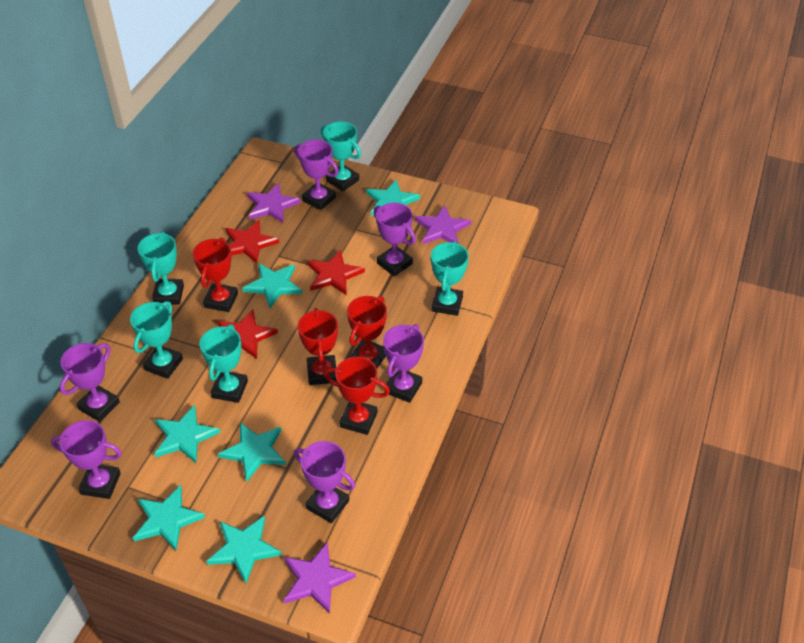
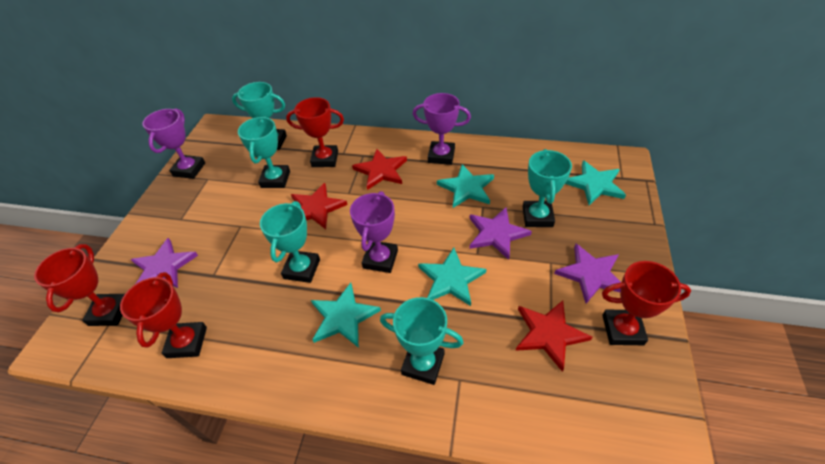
purple trophy: [51,420,122,499] [60,343,120,422] [294,139,339,210] [294,441,355,523] [374,203,416,276] [383,324,424,403] = 6 -> [143,109,205,179] [350,191,398,273] [413,93,471,165] = 3
turquoise star: [133,485,205,551] [154,405,220,463] [206,516,282,584] [218,423,286,482] [242,263,303,308] [366,180,420,216] = 6 -> [311,283,381,348] [418,248,486,306] [437,164,494,208] [565,160,626,205] = 4

